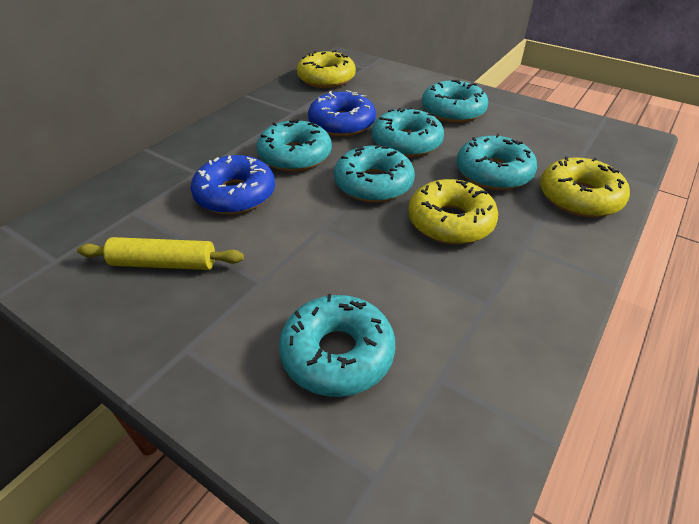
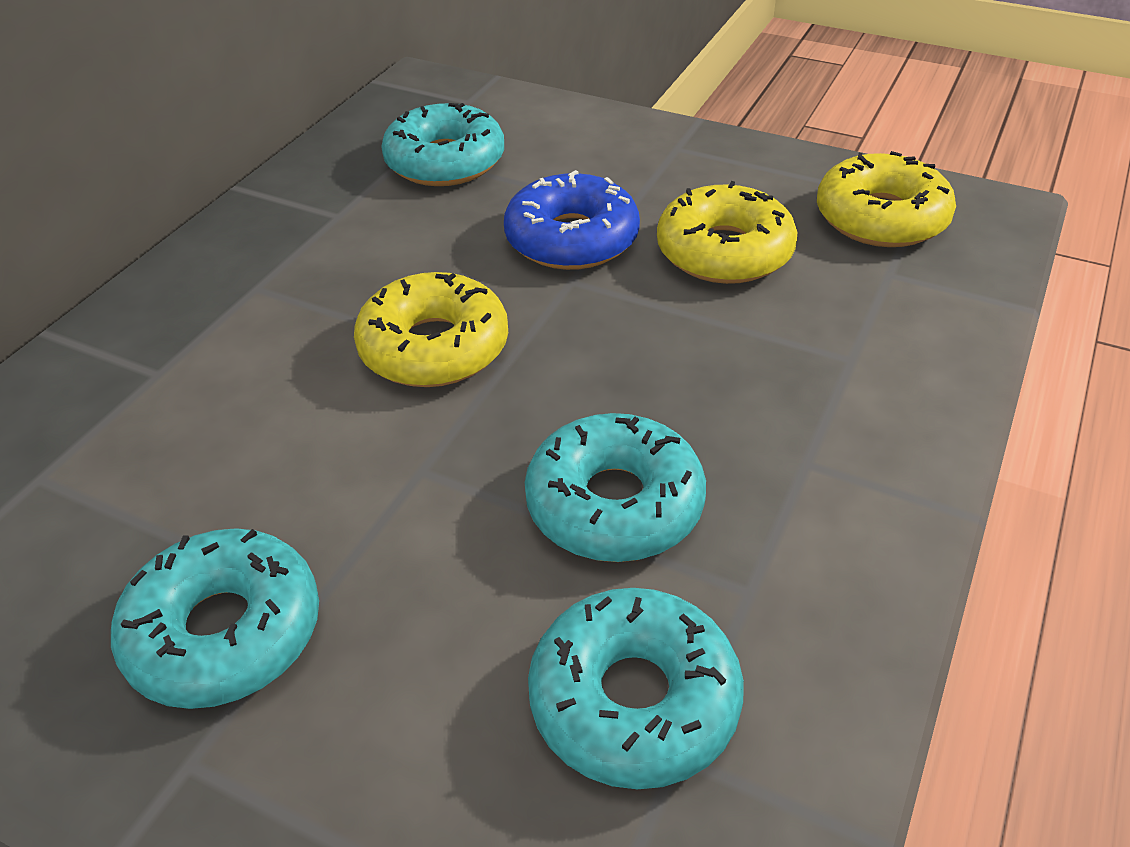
blue donut: [190,155,275,214] [308,90,376,137] = 2 -> [504,170,640,270] = 1
turquoise donut: [257,119,332,172] [279,294,395,397] [334,144,415,203] [372,107,444,157] [422,80,488,123] [457,134,537,190] = 6 -> [111,528,319,709] [381,103,504,186] [525,413,706,562] [528,588,744,789] = 4
yellow rolling pin: [77,237,244,270] = 1 -> none = 0

